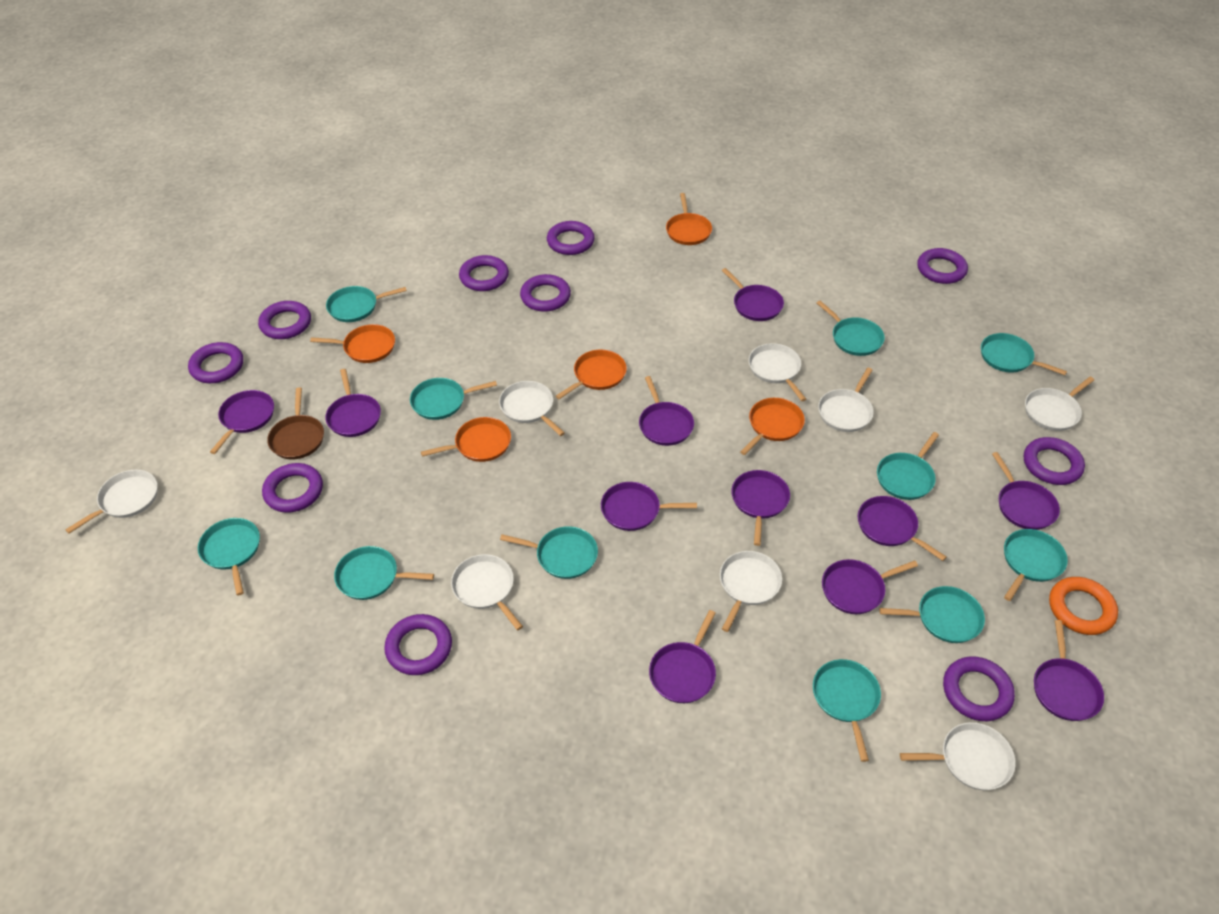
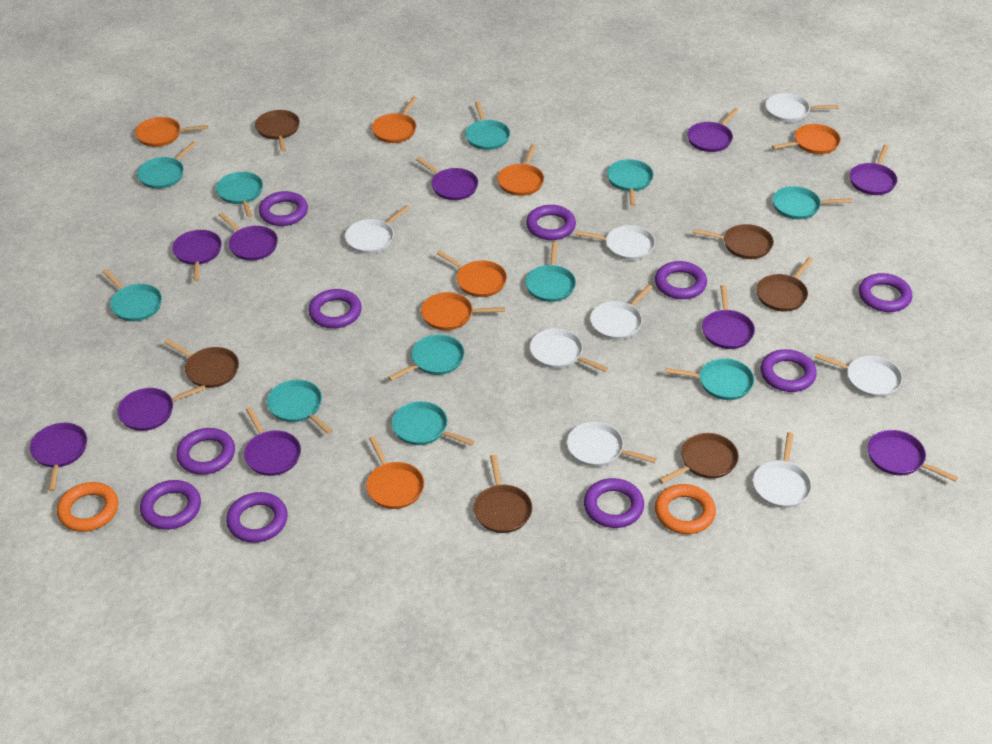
brown pan: [267,387,324,460] = 1 -> [164,339,239,388] [255,110,300,152] [473,455,533,533] [659,433,739,484] [693,224,774,259] [756,257,813,312] = 6
orange pan: [310,324,395,363] [421,417,511,462] [556,350,627,399] [666,193,712,245] [740,398,805,455] = 5 -> [135,117,208,147] [366,436,424,509] [372,96,417,143] [421,292,505,330] [436,250,507,297] [497,144,544,196] [772,124,841,154] = 7
orange ring: [1049,577,1118,635] = 1 -> [57,482,118,532] [655,484,716,534] = 2
purple pan: [210,390,274,454] [325,369,381,437] [601,482,697,531] [639,376,694,446] [649,610,716,703] [722,268,784,321] [731,470,790,546] [822,559,918,614] [858,496,947,561] [992,452,1060,530] [1034,620,1104,721] = 11 -> [30,423,87,491] [117,385,206,431] [172,230,222,281] [219,212,278,261] [244,407,301,476] [416,157,478,200] [687,108,739,152] [702,285,755,349] [850,145,897,195] [868,430,958,482] = 10

